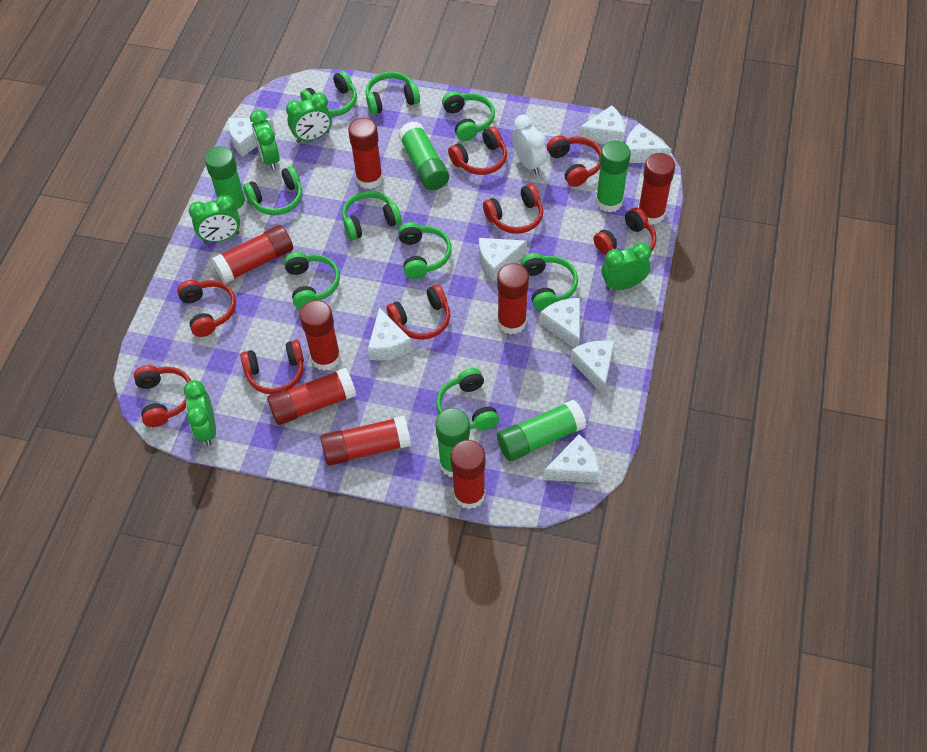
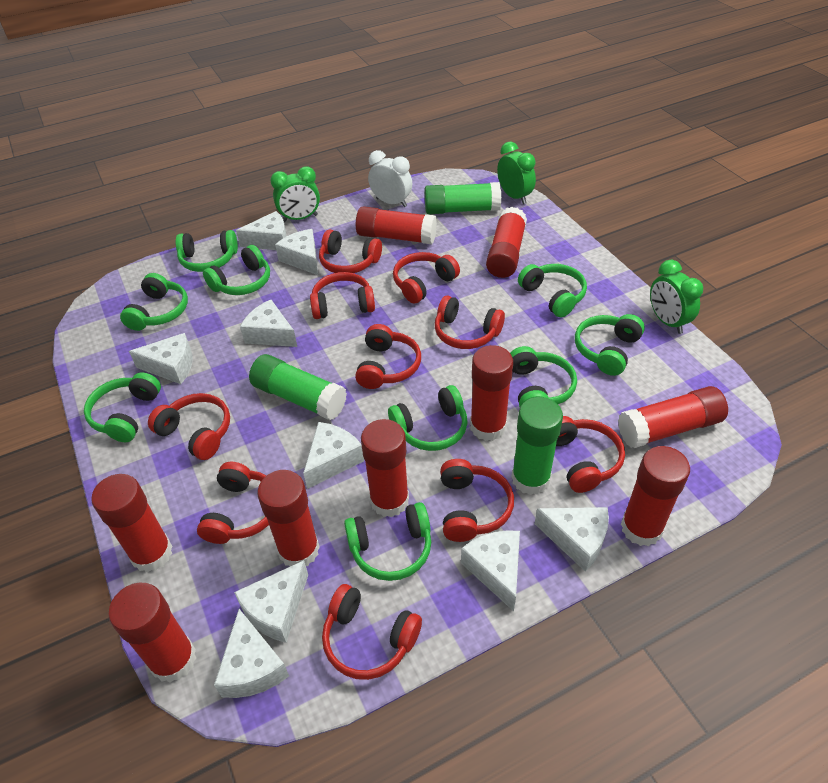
green clock: [184,380,216,446] [189,195,240,243] [250,110,280,170] [286,93,332,143] [601,242,651,290] = 5 -> [270,166,320,222] [497,141,536,204] [650,260,703,334] = 3
green glue stick: [205,146,247,215] [398,121,449,190] [435,408,470,477] [497,399,587,461] [596,141,631,212] = 5 -> [249,354,347,420] [425,182,501,214] [512,397,563,495] = 3
red glue stick: [212,225,293,284] [267,368,356,425] [300,300,341,371] [321,416,411,466] [348,118,383,189] [450,440,486,509] [497,263,529,335] [638,153,675,225] = 8 -> [91,474,173,572] [108,583,196,683] [257,470,320,566] [356,206,437,244] [361,419,409,517] [470,345,513,441] [486,207,527,278] [618,386,728,448] [621,446,690,546] = 9
red headphones: [134,365,191,427] [177,280,236,337] [241,340,304,394] [387,285,450,340] [448,126,507,175] [483,184,543,234] [547,135,601,187] [593,207,657,254] = 8 -> [148,393,230,460] [197,462,269,544] [310,272,375,319] [319,229,382,273] [322,584,422,680] [355,324,421,389] [393,252,460,303] [435,296,505,349] [440,459,514,542] [556,416,625,493] = 10
white cheese: [228,118,275,157] [368,308,412,361] [479,238,527,281] [540,298,580,348] [543,434,599,483] [570,341,614,395] [579,106,625,144] [626,123,671,163] = 8 -> [129,333,192,384] [214,609,289,698] [234,560,308,643] [236,211,287,250] [240,300,297,347] [275,229,318,275] [303,422,364,489] [461,530,520,611] [535,507,609,572] = 9

